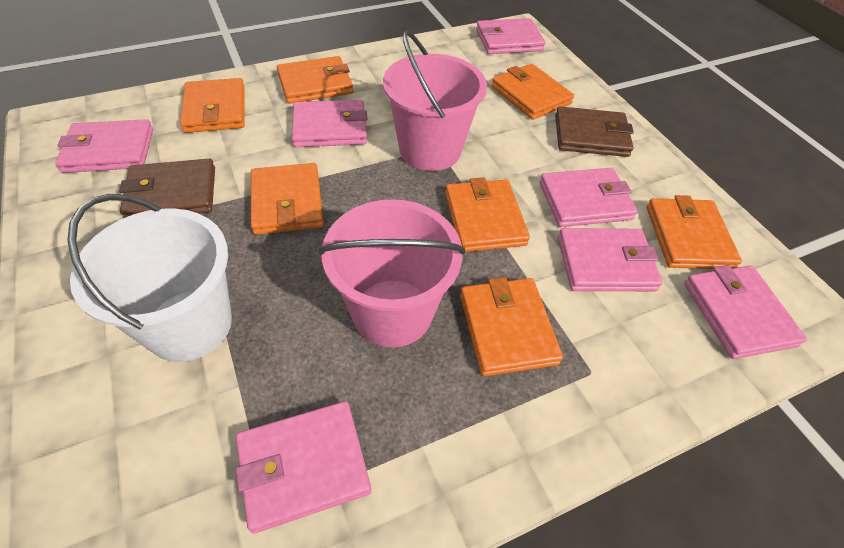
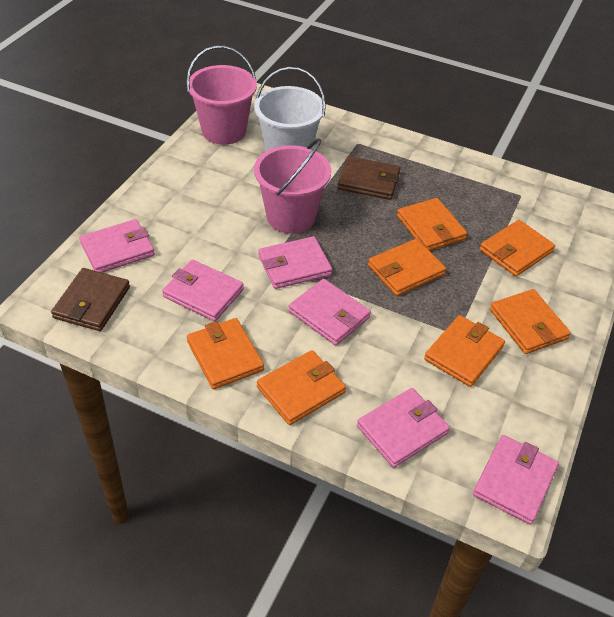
pink wallet: [55,119,153,173] [235,401,371,534] [292,100,367,147] [476,18,545,54] [540,168,638,227] [558,228,663,291] [684,265,807,359] = 7 -> [79,219,155,273] [162,260,244,321] [258,236,332,289] [289,279,371,345] [357,388,450,468] [473,435,559,525] = 6

